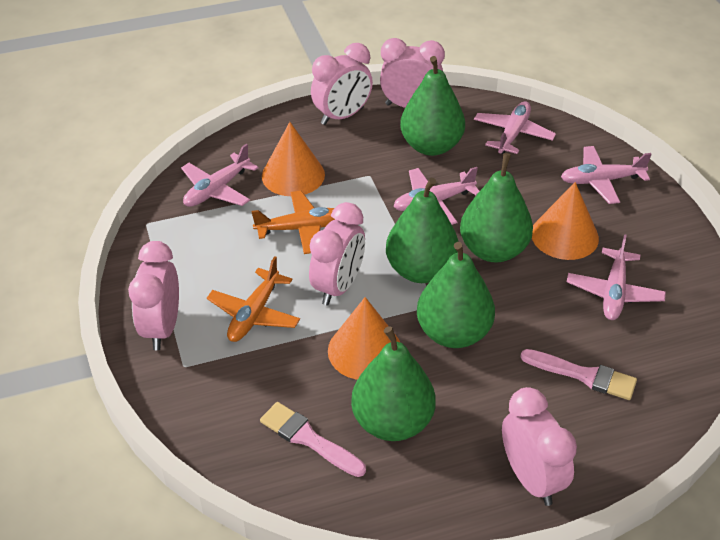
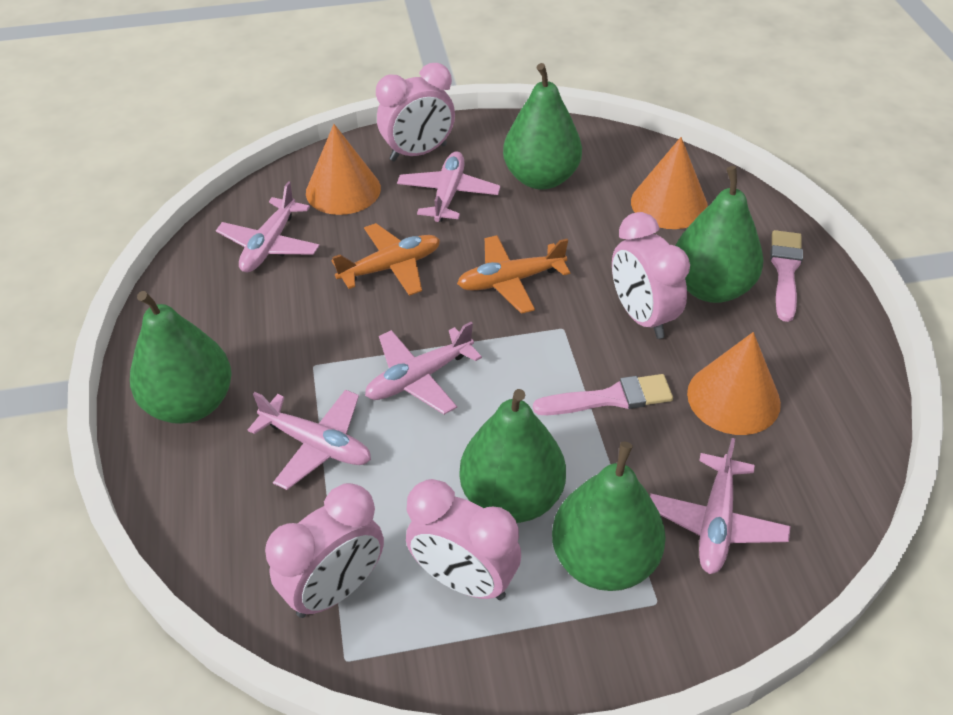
pink clock: [128,241,179,350] [309,202,365,305] [311,43,373,125] [380,38,445,108] [502,387,577,506] = 5 -> [265,483,384,618] [376,63,455,162] [406,479,521,600] [612,212,690,339] = 4

